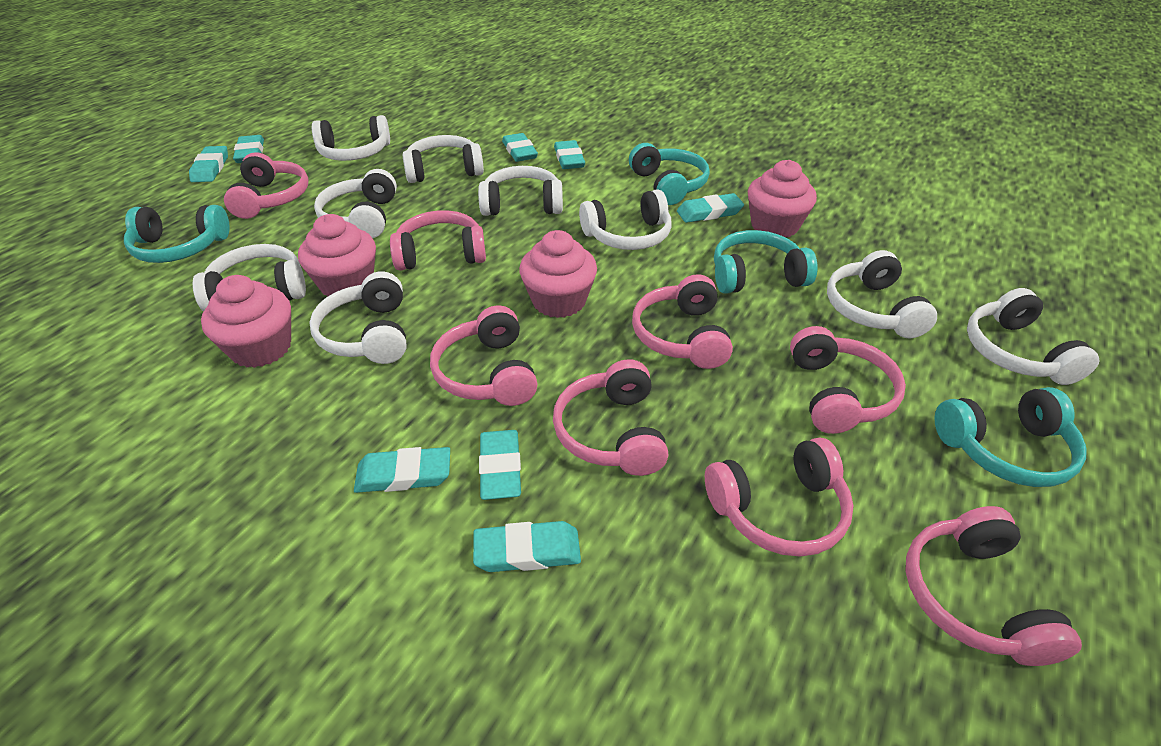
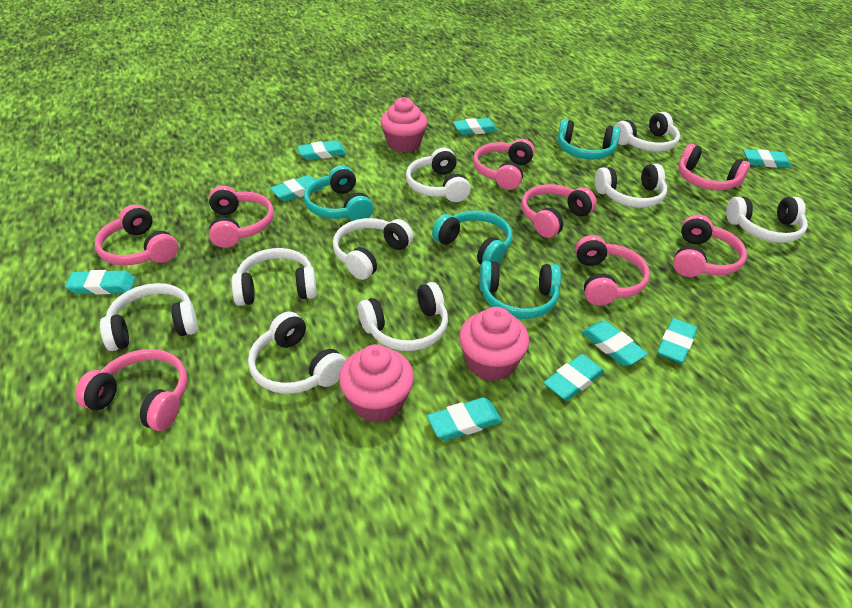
pink cupcake: [201,275,291,368] [298,214,376,297] [519,230,597,318] [748,160,817,238] = 4 -> [339,344,414,423] [380,97,427,153] [459,307,529,381] = 3
turquoise eraser: [189,146,228,182] [233,135,264,163] [354,447,450,493] [473,521,581,572] [479,430,521,500] [502,133,538,162] [554,140,585,169] [677,193,744,223] = 8 -> [65,270,136,295] [270,175,324,202] [297,140,347,160] [427,397,502,441] [453,118,498,135] [543,354,605,401] [582,320,648,366] [657,318,697,364] [743,149,792,168] = 9

